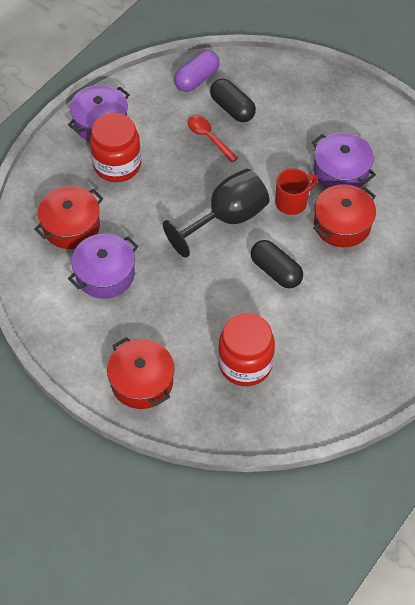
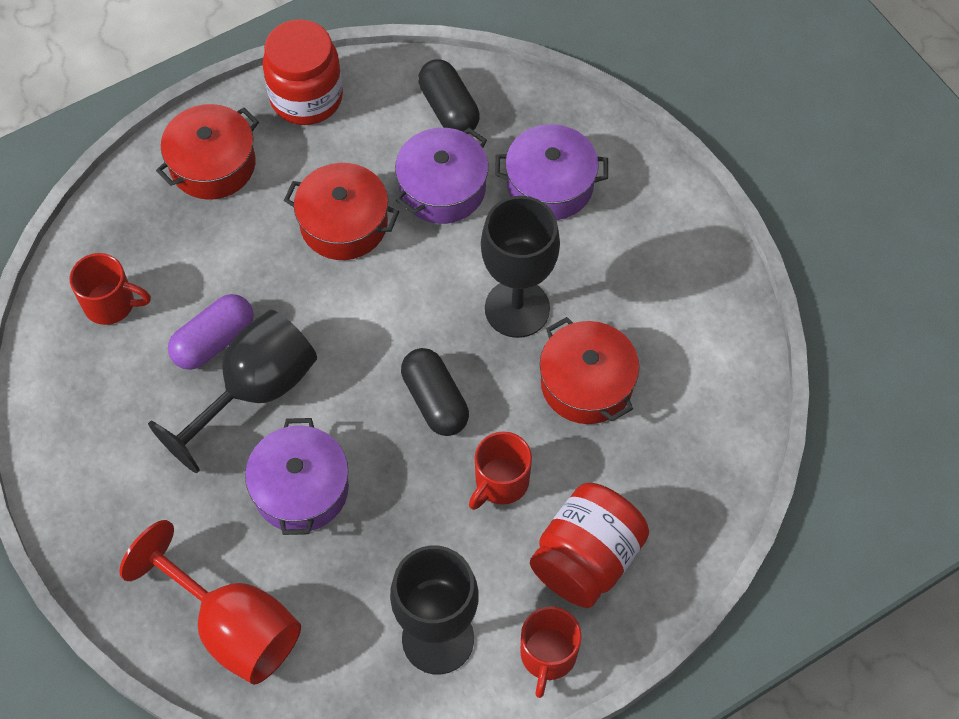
black goblet: [163,169,269,258] = 1 -> [148,310,317,473] [390,545,479,675] [481,196,560,338] = 3
red goblet: none = 0 -> [119,520,301,685] = 1
red mug: [275,168,318,215] = 1 -> [70,253,151,325] [469,431,532,510] [520,606,582,698] = 3
red spoon: [188,116,238,163] = 1 -> none = 0

